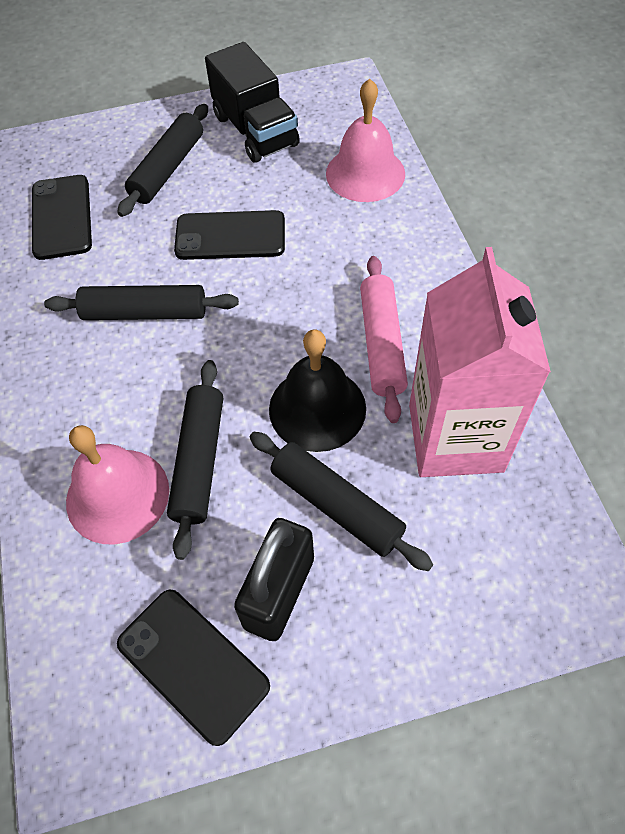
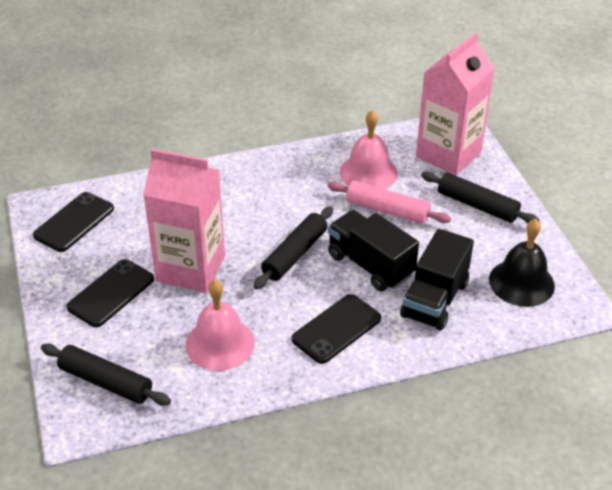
black padlock: [234,518,314,641] = 1 -> none = 0
black rolling pin: [44,285,239,320] [117,104,208,217] [167,360,223,560] [250,432,433,571] = 4 -> [41,344,171,406] [254,206,333,289] [421,172,540,223] = 3
black truck: [205,42,300,163] = 1 -> [328,210,419,291] [400,229,474,331] = 2
pink carton: [409,247,551,477] = 1 -> [143,149,225,293] [416,32,495,176] = 2

